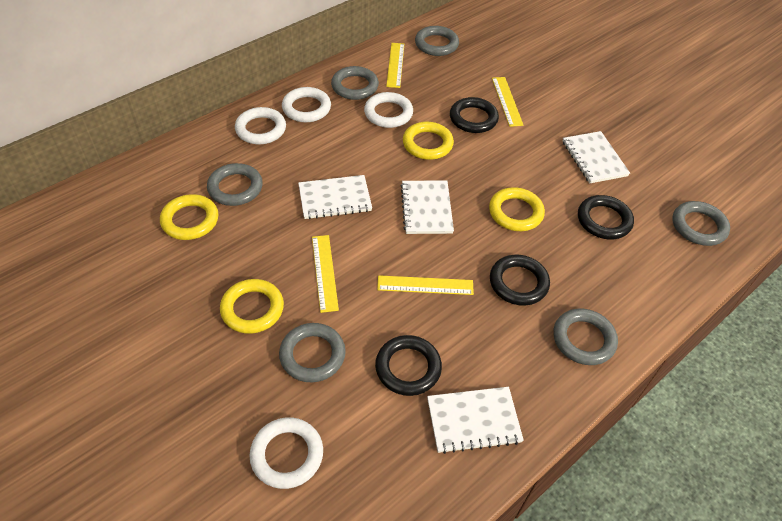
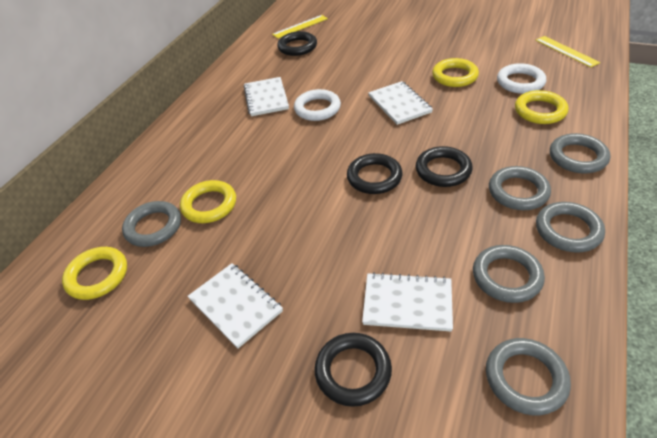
white ring: [235,107,286,144] [249,417,323,489] [282,87,331,122] [364,92,413,128] = 4 -> [294,89,341,121] [497,63,546,94] = 2
yellow ruler: [312,235,339,313] [377,275,474,295] [386,43,404,88] [492,77,523,127] = 4 -> [272,15,328,38] [535,36,600,67] = 2

